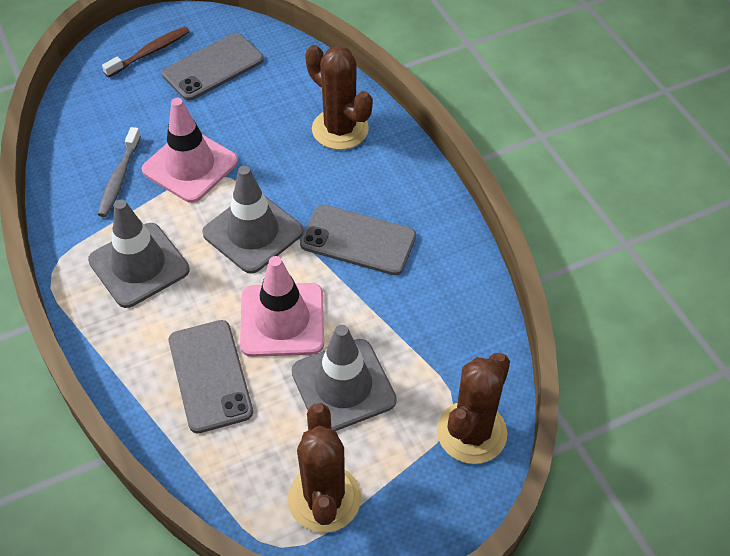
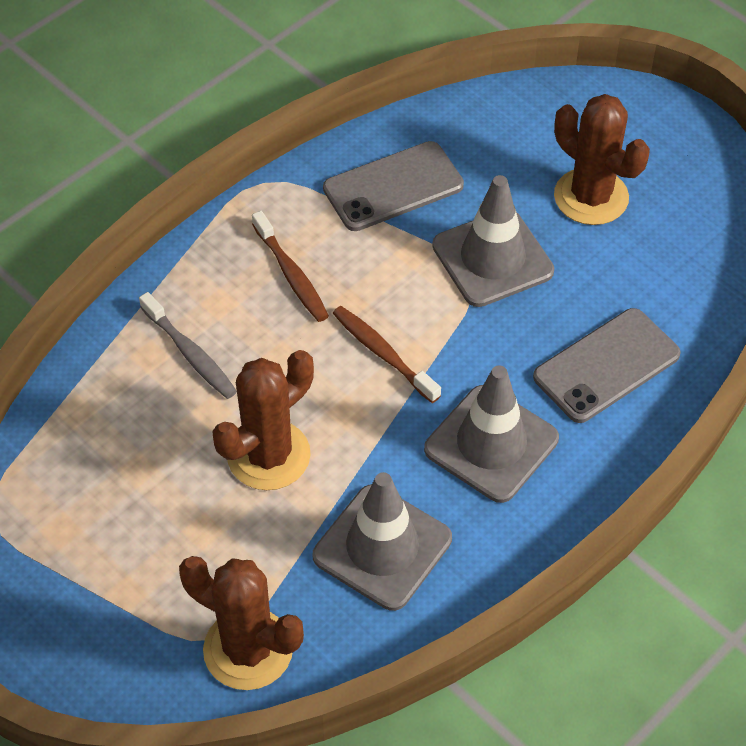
brown toothbrush: [102,26,190,78] = 1 -> [252,211,329,322] [333,306,441,403] = 2
grey phone: [162,33,264,101] [169,320,253,433] [300,205,416,275] = 3 -> [323,141,464,231] [533,308,681,423] = 2
pink traffic cone: [142,98,238,203] [240,256,324,357] = 2 -> none = 0

